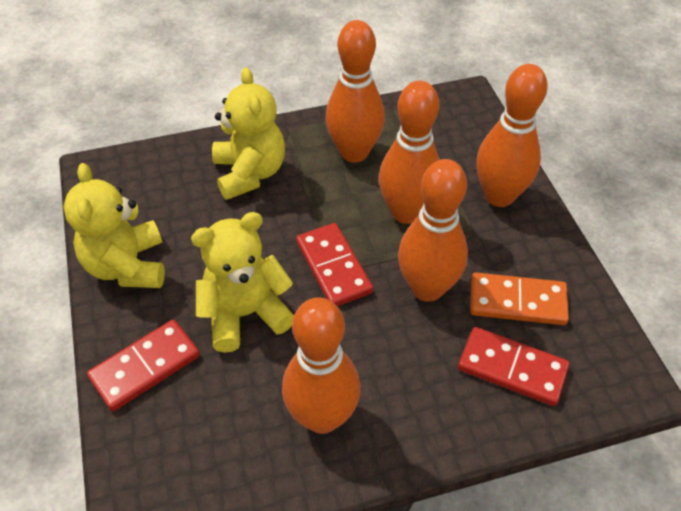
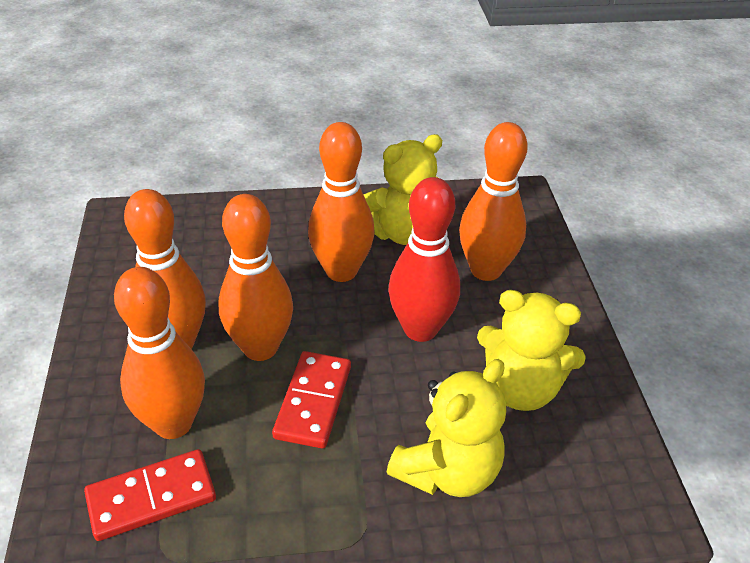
orange domino: [470,272,569,325] = 1 -> none = 0
red bowling pin: none = 0 -> [389,177,460,342] = 1
red domino: [87,320,200,411] [296,223,373,306] [458,327,570,406] = 3 -> [84,449,216,541] [272,351,351,448] = 2

